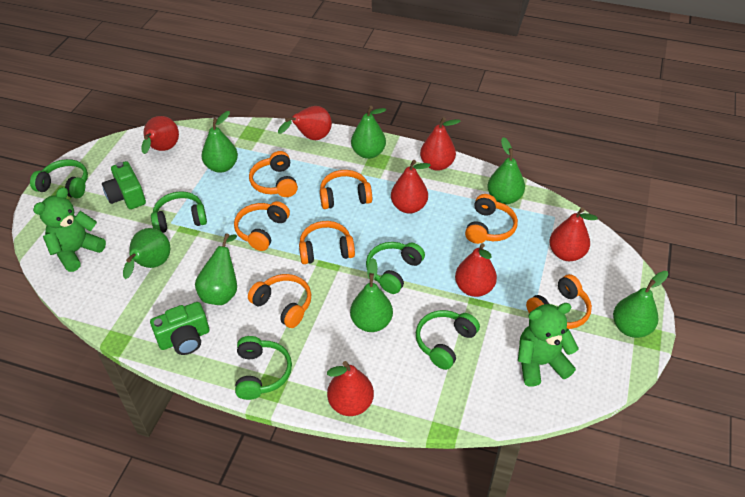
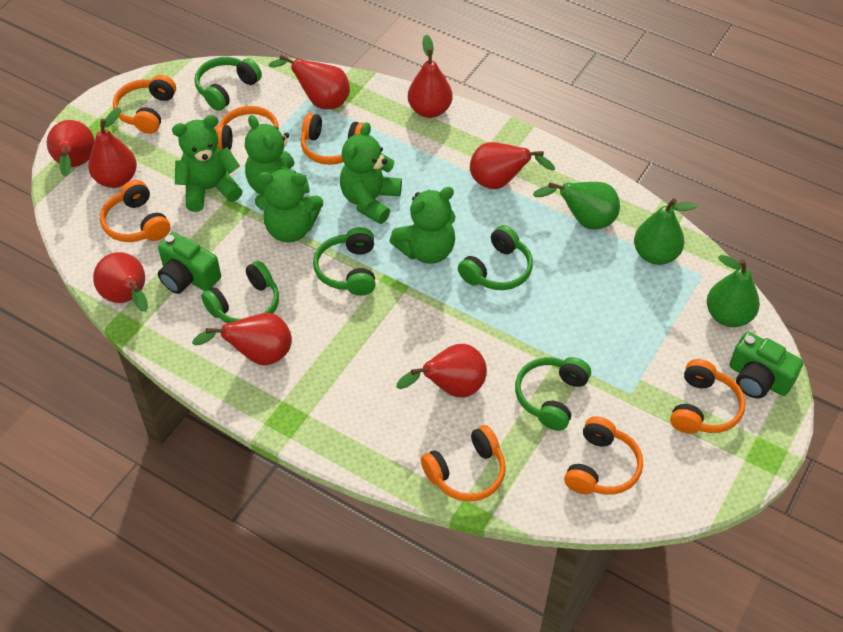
green pear: [123,228,170,279] [195,233,237,305] [202,111,238,173] [350,258,393,332] [351,106,386,159] [487,137,525,204] [613,271,668,338] = 7 -> [533,182,620,230] [634,198,697,265] [707,255,760,327] = 3
green teddy bear: [33,187,106,272] [518,303,579,387] = 2 -> [172,115,242,212] [245,115,310,194] [255,169,323,243] [340,122,402,224] [390,187,456,264] = 5
red pear: [141,116,179,154] [278,106,332,140] [327,361,374,416] [391,160,431,214] [420,117,460,171] [455,243,497,297] [549,208,598,261] = 7 -> [47,120,95,177] [88,107,137,188] [93,252,148,312] [192,313,292,366] [269,55,350,109] [396,344,487,397] [408,35,452,118] [470,142,555,189] = 8

